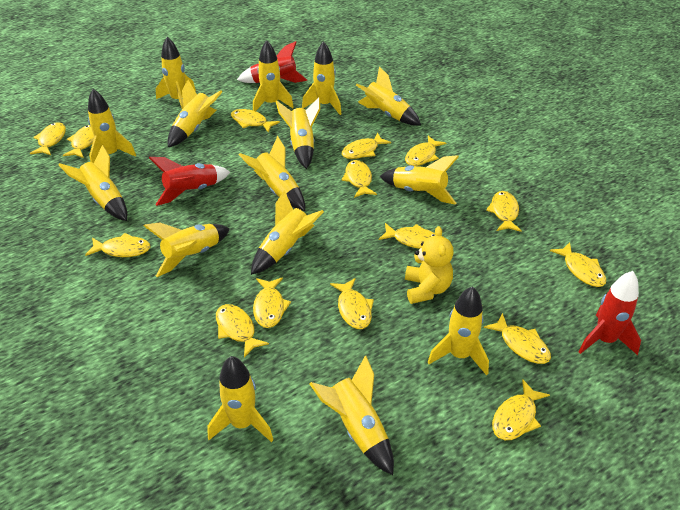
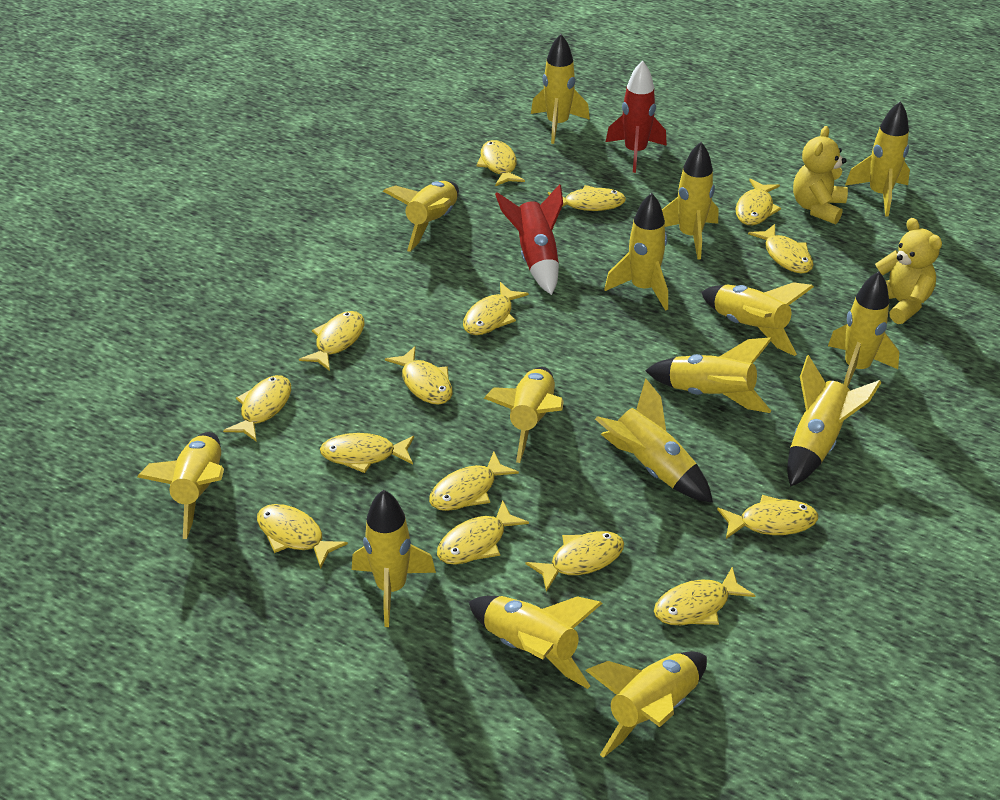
red rocket: [149,157,230,206] [237,41,307,83] [578,271,641,355] = 3 -> [495,184,563,295] [606,60,667,173] = 2
yellow teddy bear: [405,226,453,304] = 1 -> [793,126,848,224] [875,218,942,324] = 2

